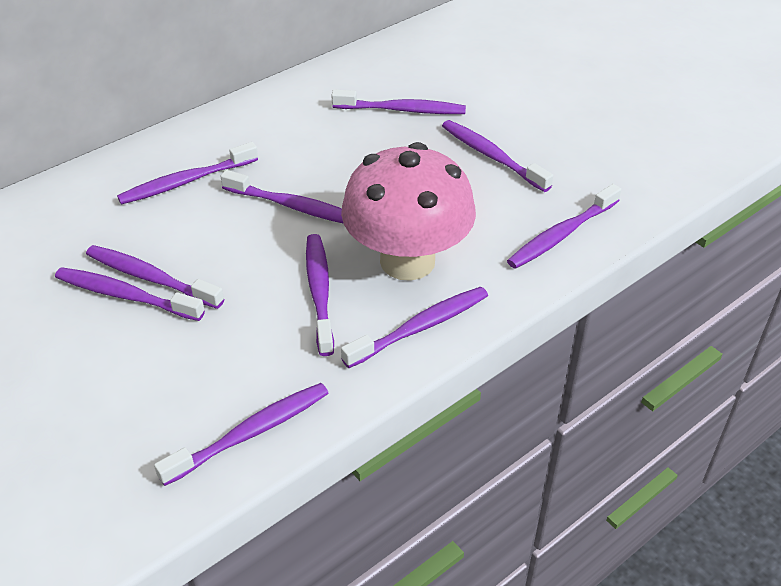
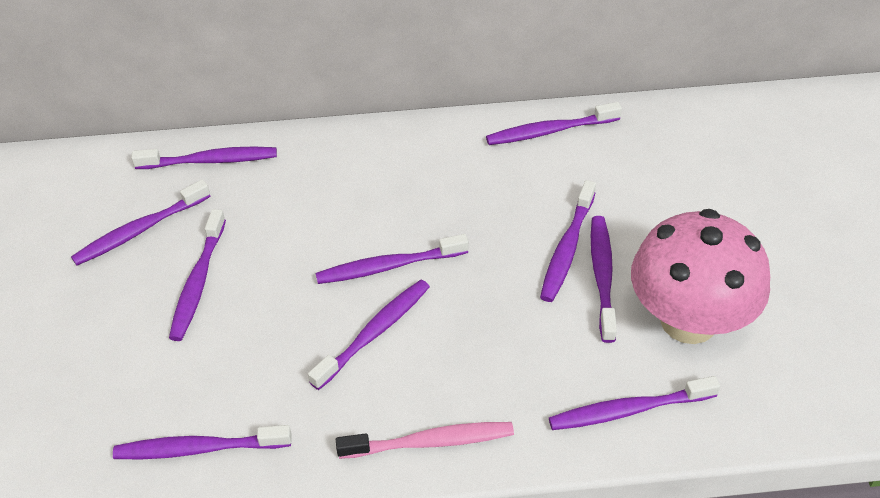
pink toothbrush: none = 0 -> [336,422,514,459] = 1

